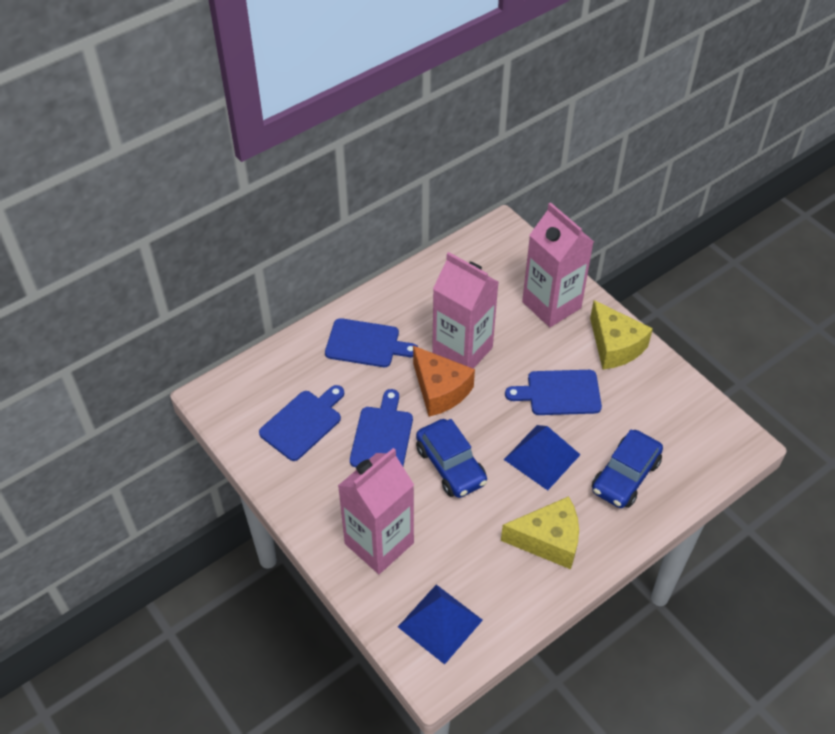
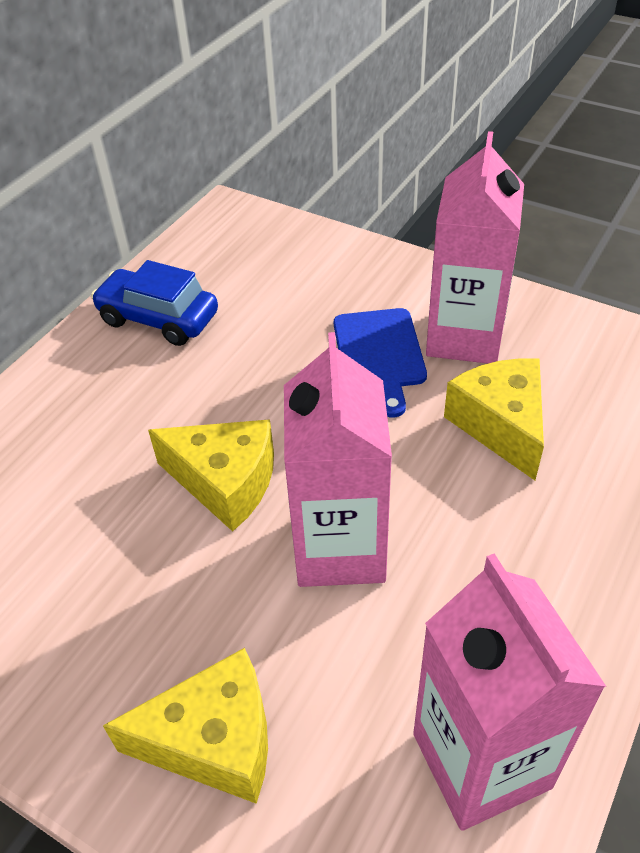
blue car: [416,419,487,498] [592,430,663,508] = 2 -> [91,260,218,346] = 1
blue cutting board: [259,385,344,461] [325,318,418,367] [350,389,413,467] [505,370,602,415] = 4 -> [334,308,427,418] = 1
blue pyramid: [398,585,483,664] [504,425,581,490] = 2 -> none = 0
orange cheese: [413,346,475,417] = 1 -> none = 0
yellow cheese: [501,496,579,569] [590,300,653,369] = 2 -> [103,648,268,804] [148,419,274,531] [444,358,544,480] = 3

